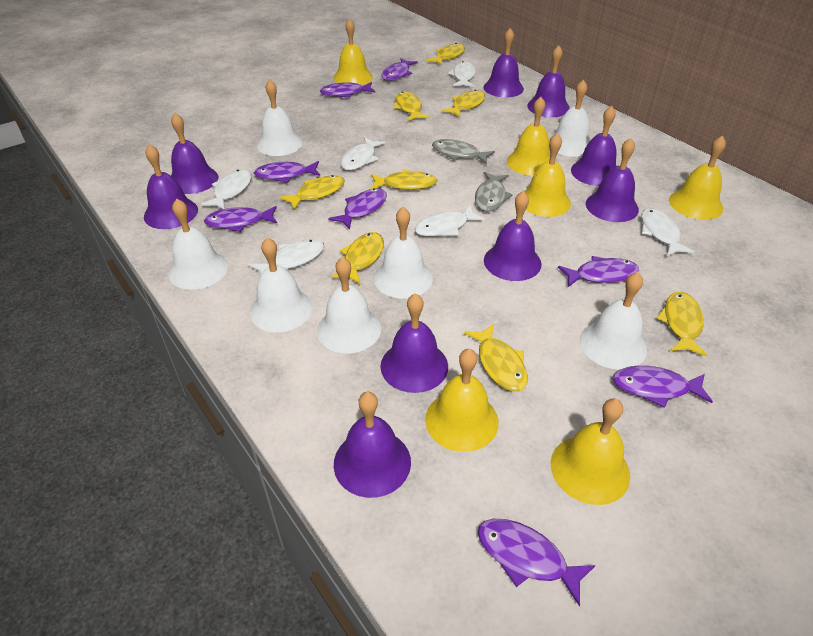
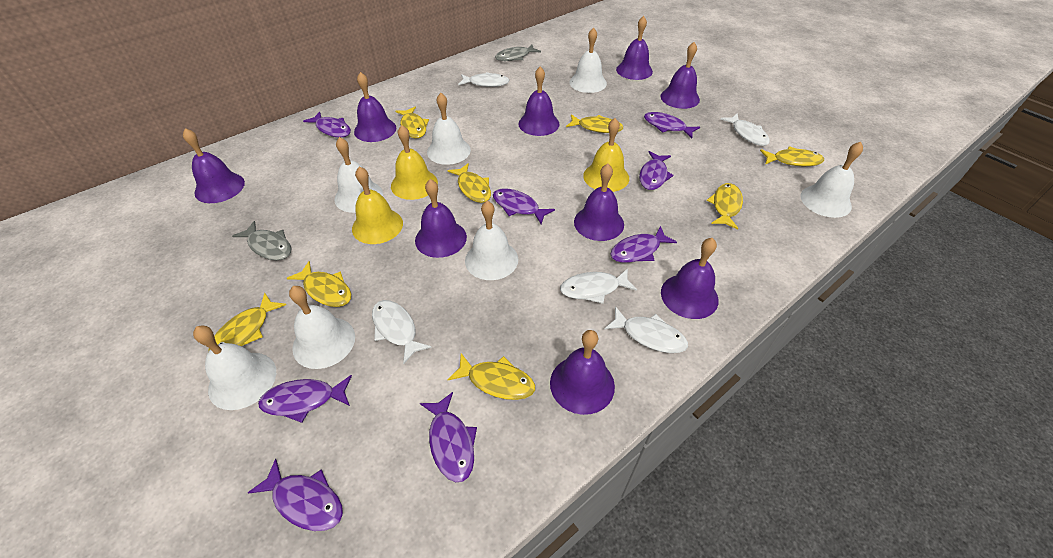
white fish: [201,169,252,209] [248,239,324,274] [341,137,385,170] [415,205,485,236] [448,61,476,87] [641,208,694,256] = 6 -> [372,300,432,364] [458,72,510,87] [560,268,637,304] [604,306,688,353] [721,113,770,146] = 5
yellow bell: [334,18,373,85] [425,349,498,452] [507,97,550,176] [524,133,571,217] [550,398,630,505] [669,135,726,220] = 6 -> [352,166,403,244] [391,125,438,200] [583,118,629,192] = 3

